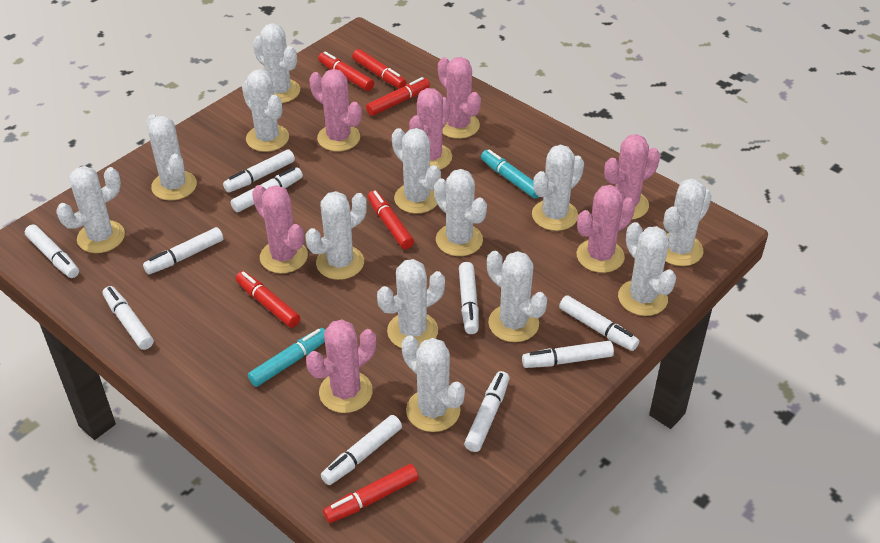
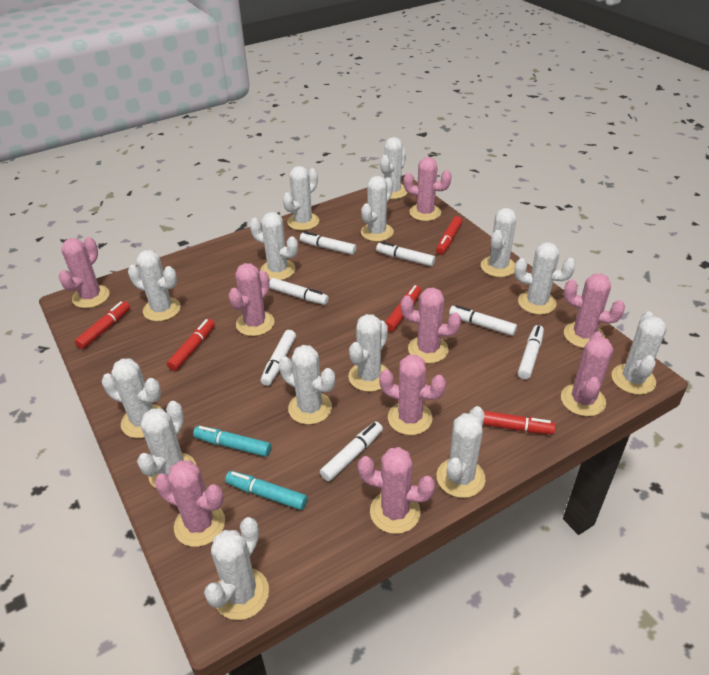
pink cactus: [252,185,308,273] [306,319,376,413] [309,69,362,151] [409,88,452,170] [438,57,481,139] [576,185,635,273] [604,134,660,220] = 7 -> [58,237,109,308] [155,460,225,547] [228,263,274,336] [358,447,435,534] [379,355,446,435] [401,288,462,363] [404,157,452,221] [561,331,613,417] [563,274,625,348] = 9
red marker: [235,271,300,328] [318,51,374,91] [323,464,419,523] [352,49,407,89] [366,77,430,116] [367,190,414,249] = 6 -> [75,301,130,349] [167,319,215,371] [385,285,421,332] [436,216,462,255] [483,411,556,435] = 5
white cactus: [56,166,125,253] [146,115,197,201] [242,69,289,152] [253,23,300,103] [305,191,367,280] [377,259,445,348] [392,128,441,214] [401,335,465,432] [434,169,487,256] [487,251,547,342] [532,145,584,231] [618,222,676,316] [663,178,712,266] = 13 -> [102,358,162,438] [128,250,181,321] [137,401,196,488] [204,517,269,620] [250,212,298,280] [279,345,335,425] [283,166,319,231] [348,314,388,392] [361,176,394,242] [380,137,408,199] [437,406,485,498] [481,208,516,277] [514,242,576,315] [612,312,667,395] = 14
white marker: [25,225,79,278] [103,286,154,350] [143,227,223,274] [223,149,295,192] [230,167,303,212] [321,415,402,485] [459,262,479,334] [464,371,510,452] [522,341,614,368] [559,295,639,351] = 10 -> [261,330,296,386] [269,278,329,305] [300,232,356,255] [320,422,383,482] [376,242,435,266] [449,305,517,336] [518,325,544,379] = 7

